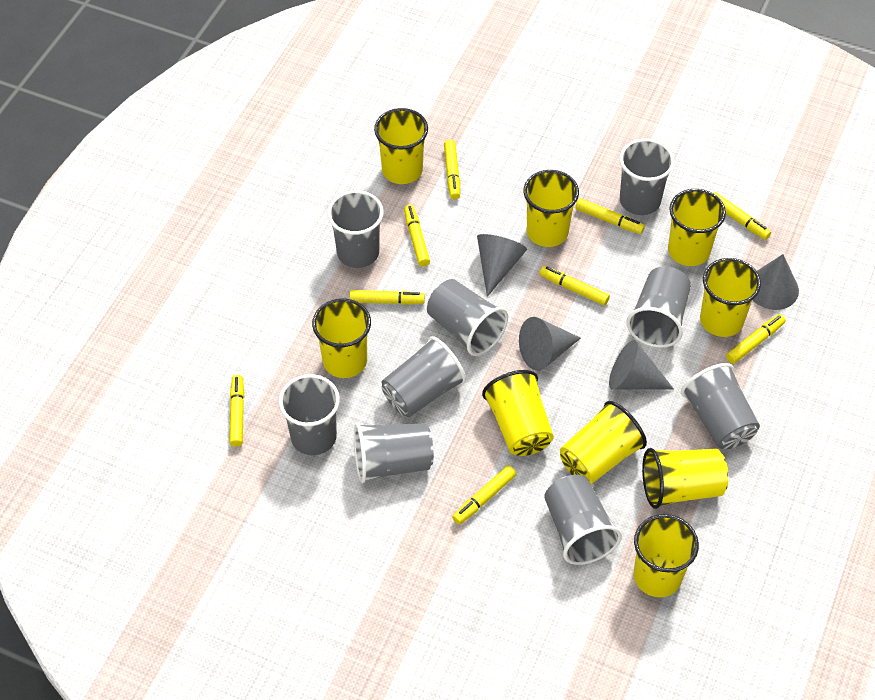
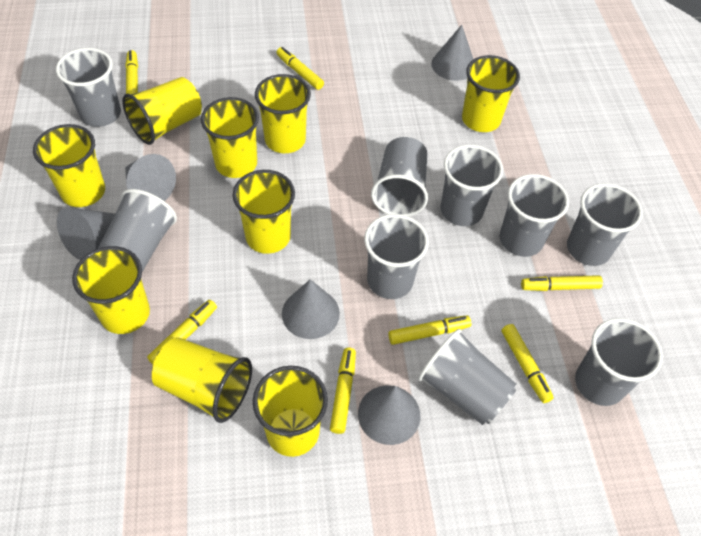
grey cone: [477,234,527,297] [519,317,581,371] [609,340,674,390] [753,254,799,310] = 4 -> [57,207,115,260] [125,154,176,201] [282,279,340,339] [358,385,420,445] [431,25,473,81] = 5
yellow marker: [229,375,244,447] [350,290,425,305] [404,205,430,267] [444,140,460,199] [452,465,516,525] [540,266,610,306] [575,198,645,234] [713,192,771,240] [726,314,786,364] = 9 -> [125,50,138,94] [147,300,217,364] [276,47,324,90] [330,348,356,434] [388,315,471,345] [501,324,554,403] [521,275,603,291] = 7

